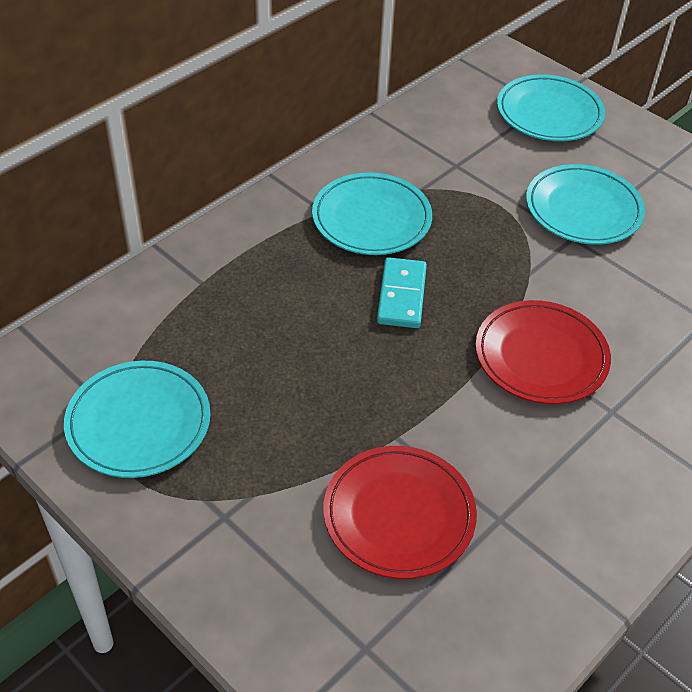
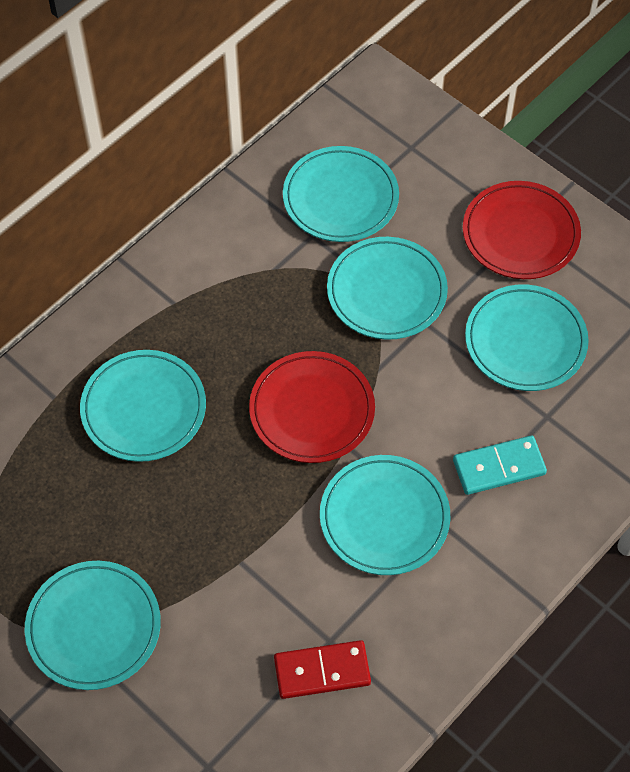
red domino: none = 0 -> [274,640,371,699] = 1
turquoise plate: [64,361,211,478] [312,172,432,255] [497,74,605,141] [526,164,645,245] = 4 -> [24,561,161,690] [80,350,206,462] [283,146,399,242] [320,455,450,575] [327,237,448,340] [465,285,589,391] = 6

